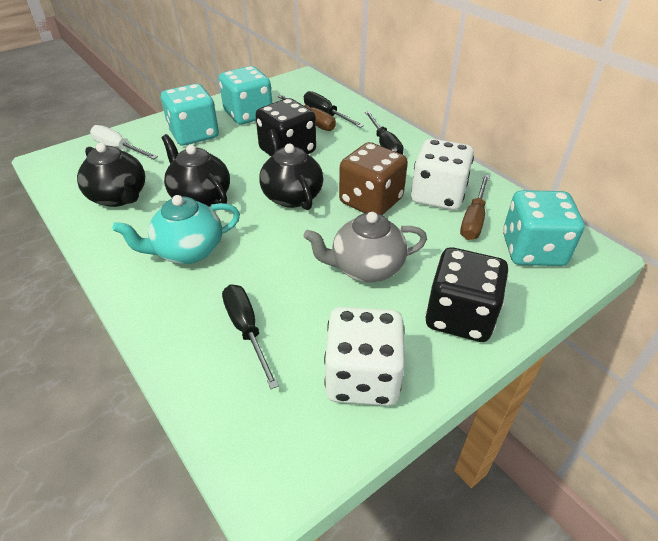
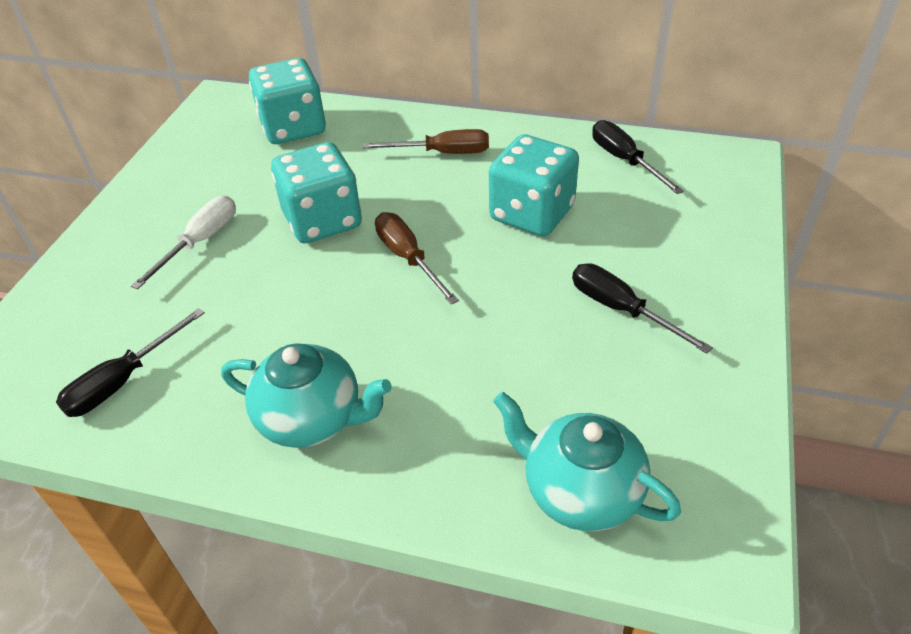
black dice: [255,98,316,156] [426,247,508,342] = 2 -> none = 0
black teapot: [77,143,145,207] [161,134,230,207] [259,129,323,210] = 3 -> none = 0
brown dice: [339,142,408,215] = 1 -> none = 0
grey teapot: [303,212,427,282] = 1 -> none = 0
turquoise teapot: [112,195,240,264] = 1 -> [221,343,392,448] [493,392,681,531] = 2
white dice: [324,307,405,406] [411,138,474,210] = 2 -> none = 0

